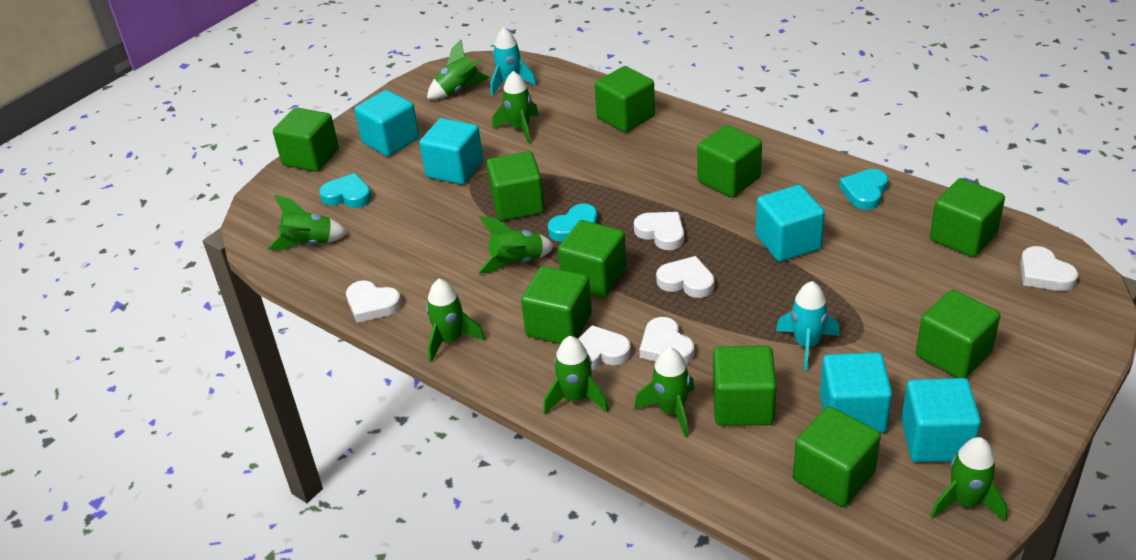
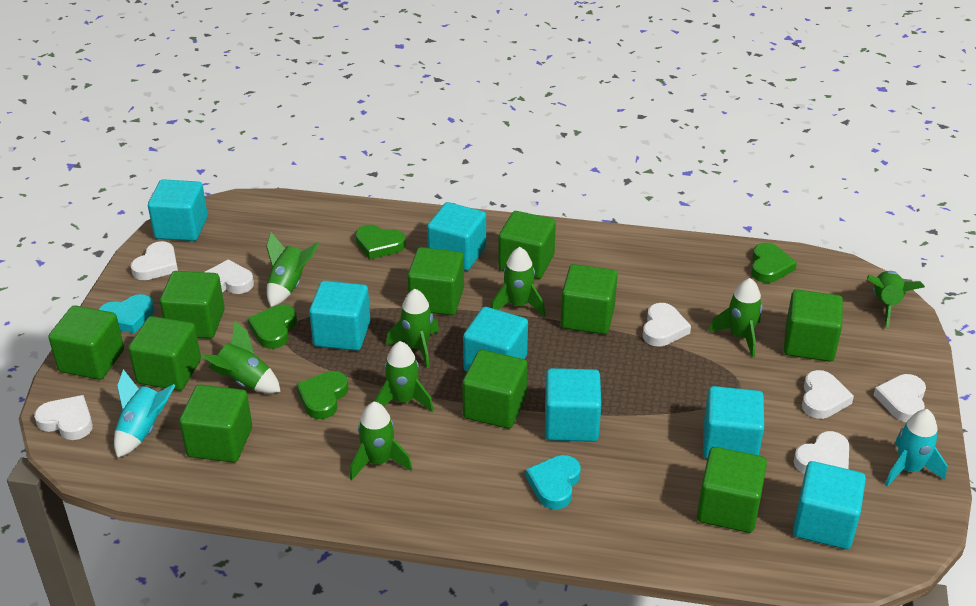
green heart: none = 0 -> [248,305,297,349] [297,371,349,419] [355,225,406,259] [751,243,797,283] = 4
turquoise cube: [354,90,419,156] [419,118,483,185] [756,185,825,262] [820,352,892,433] [901,378,981,462] = 5 -> [148,179,208,241] [309,281,370,351] [427,202,486,271] [463,307,528,372] [545,368,601,442] [703,386,764,459] [793,461,866,549] = 7
turquoise heart: [319,173,372,208] [548,203,598,242] [839,169,888,210] = 3 -> [98,294,155,333] [526,455,581,509] = 2
white heart: [346,280,402,323] [578,325,631,370] [634,212,684,250] [639,317,694,364] [656,256,714,298] [1020,246,1078,291] = 6 -> [34,395,93,440] [131,241,178,280] [205,259,254,294] [643,303,691,347] [793,431,849,474] [802,370,854,419] [874,374,926,422] = 7

